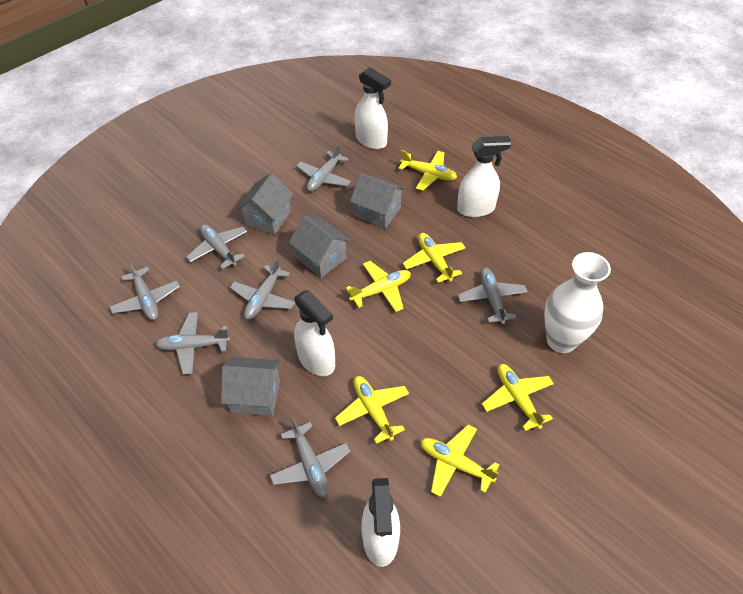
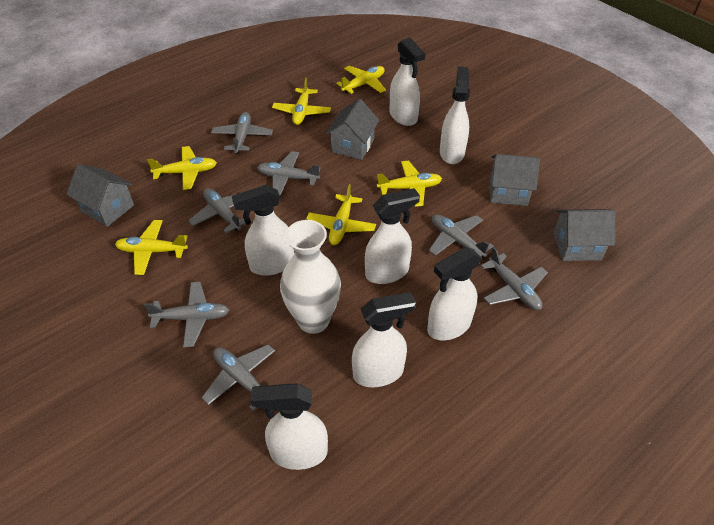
white spray bottle: [294,290,335,376] [355,67,391,149] [361,478,400,567] [457,136,512,217] = 4 -> [232,185,294,276] [251,383,328,470] [352,292,416,387] [365,188,420,284] [389,38,426,126] [427,247,482,340] [440,66,470,164] = 7

